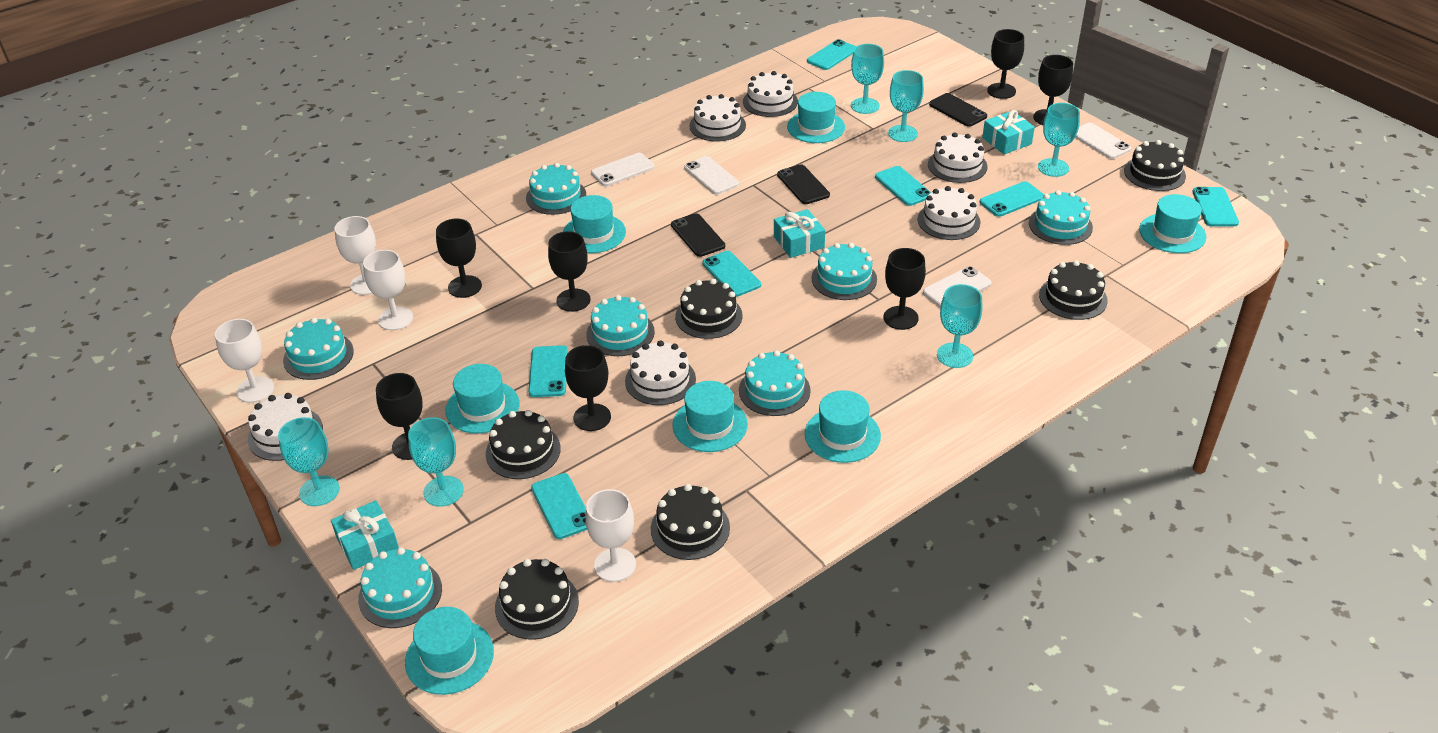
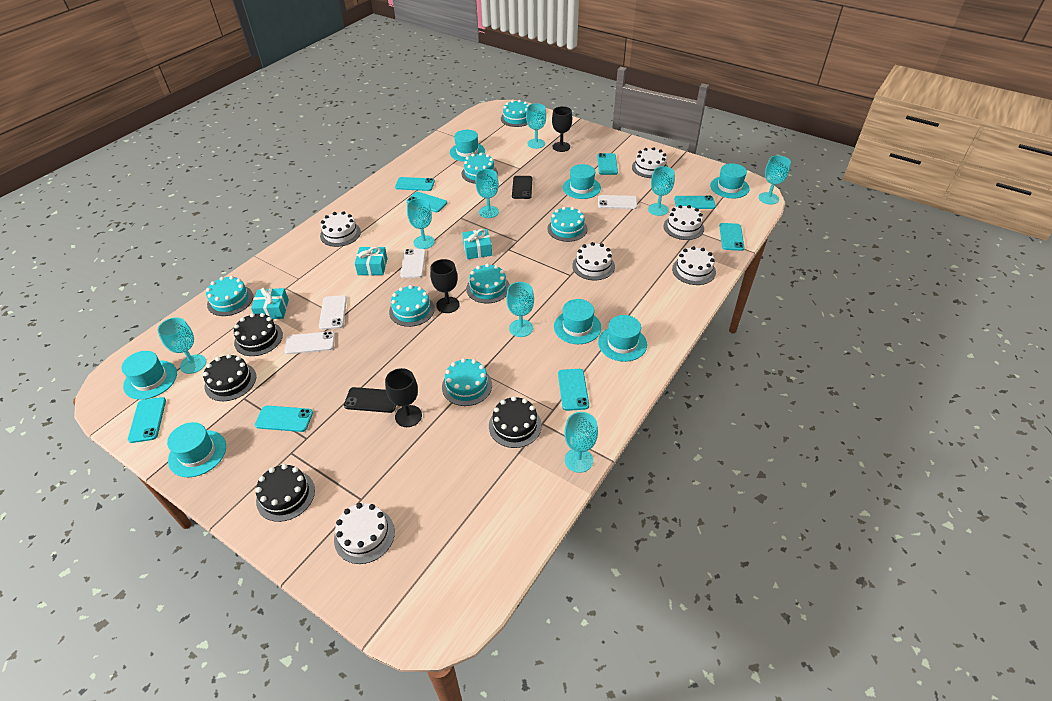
black cake: [486,410,561,479] [495,559,579,640] [651,484,730,560] [675,279,743,339] [1039,260,1108,320] [1124,140,1186,191] = 6 -> [203,354,256,401] [234,313,283,356] [255,464,315,522] [489,396,542,448] = 4
black goblet: [376,373,423,460] [436,219,482,298] [548,231,591,312] [565,345,611,431] [883,248,926,330] [987,29,1024,99] [1033,55,1073,125] = 7 -> [385,368,422,427] [430,259,460,313] [552,106,572,152] = 3
black phone: [671,213,725,257] [777,164,830,204] [929,93,987,127] = 3 -> [344,387,396,413] [512,176,532,199] = 2
turquoise goblet: [278,417,340,506] [408,417,464,507] [851,44,884,114] [888,70,924,142] [937,284,982,368] [1038,103,1080,177] = 6 -> [158,317,206,374] [407,198,435,249] [475,169,499,218] [506,282,534,337] [526,103,546,149] [564,412,598,473] [648,166,675,216] [759,155,791,205] = 8
turquoise phone: [528,345,568,397] [531,473,587,539] [703,251,761,297] [807,39,856,70] [875,166,931,206] [980,181,1044,217] [1193,187,1239,226] = 7 -> [128,397,166,443] [255,406,313,432] [395,177,435,191] [407,192,447,212] [558,369,589,411] [597,153,618,175] [674,195,716,209] [719,223,745,251] = 8
white goblet: [215,319,274,403] [335,216,376,295] [363,250,413,330] [585,489,636,582] = 4 -> none = 0

